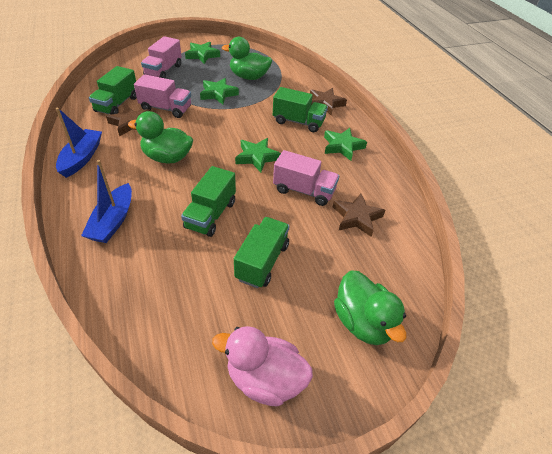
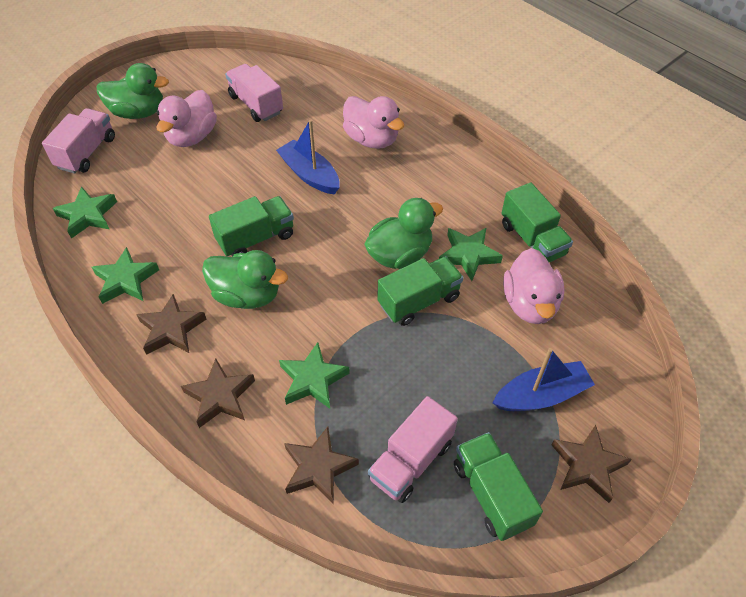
brown star: [106,105,150,136] [310,88,347,116] [333,194,385,237] = 3 -> [136,294,206,355] [181,358,255,428] [284,427,359,504] [552,425,632,503] = 4
pink duck: [212,326,313,407] = 1 -> [156,90,217,147] [343,96,404,149] [503,248,565,324] = 3

